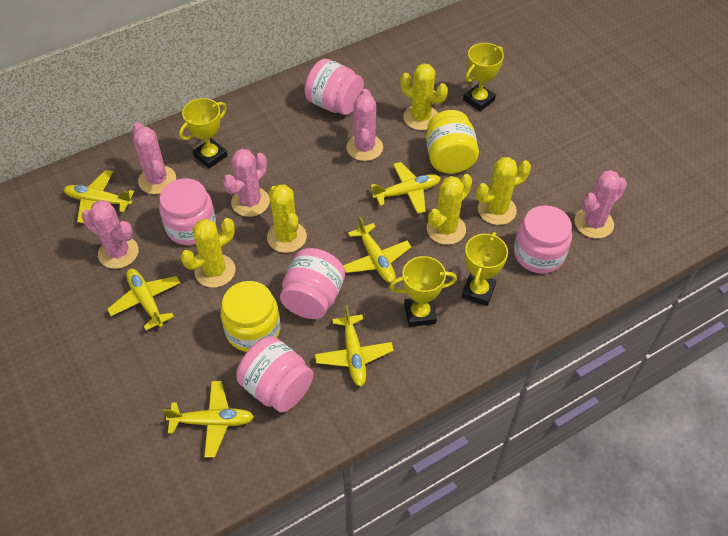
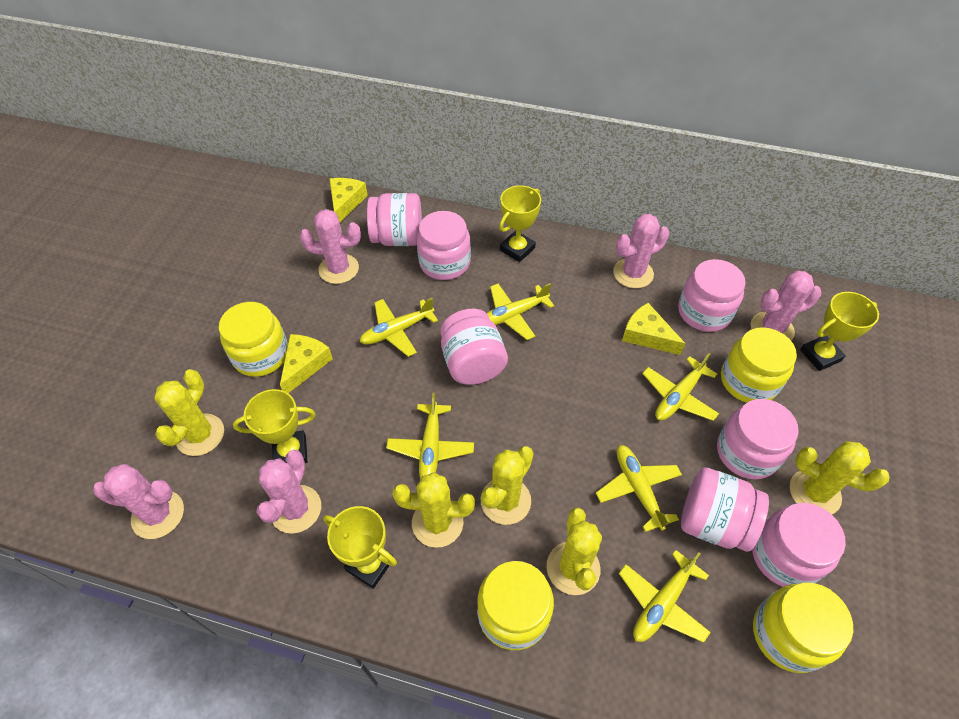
pink jar: [159,178,216,245] [236,336,314,413] [280,248,345,319] [305,59,364,115] [514,205,572,273] = 5 -> [367,193,422,246] [417,211,471,280] [440,309,508,385] [678,259,746,332] [681,468,769,552] [717,399,799,480] [752,503,846,587] = 7
yellow cheese: none = 0 -> [280,334,333,393] [330,178,368,223] [622,303,686,355] = 3
yellow jar: [221,281,280,352] [426,110,479,174] = 2 -> [219,302,288,377] [477,561,554,650] [721,327,797,403] [753,583,853,673] = 4

